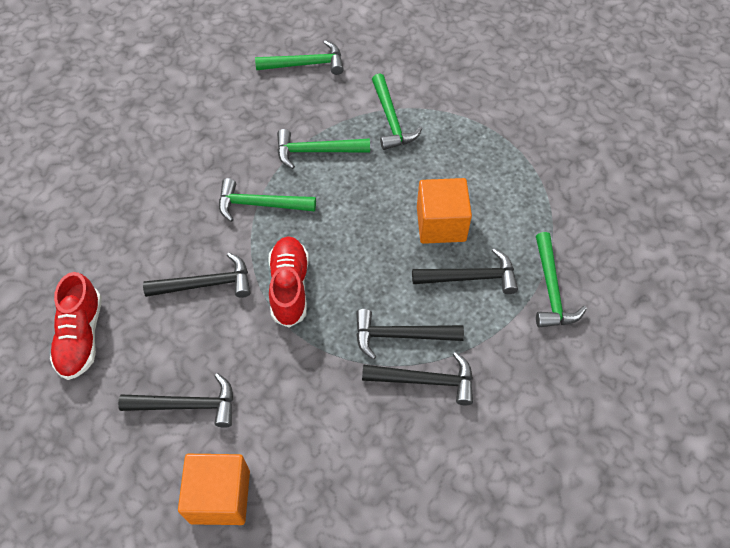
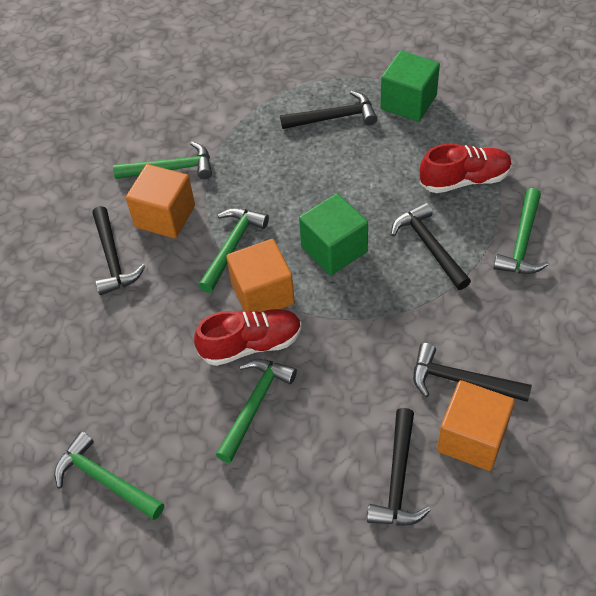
green cube: none = 0 -> [299,193,368,275] [380,51,440,122] = 2
orange cube: [178,454,250,525] [417,178,472,244] = 2 -> [126,164,195,238] [226,239,295,312] [437,380,515,471] = 3

